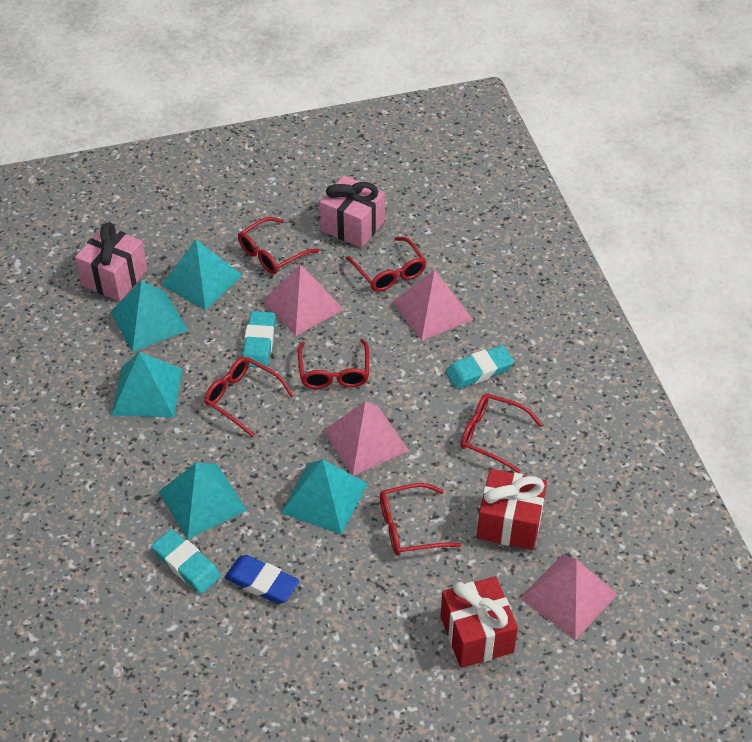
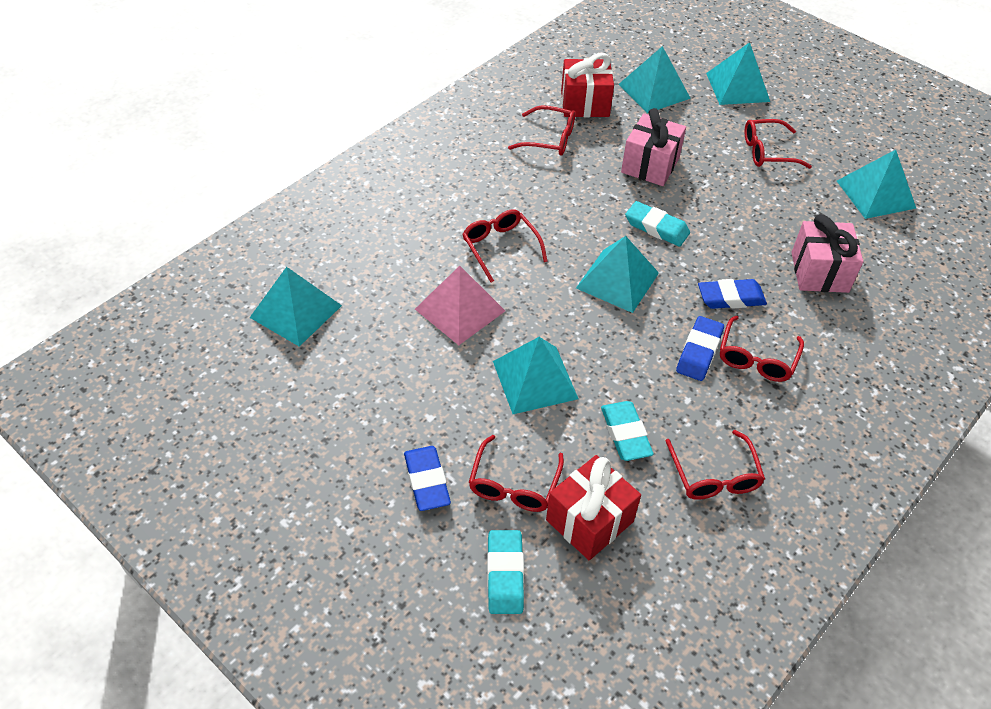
blue eraser: [224,555,300,604] = 1 -> [404,446,451,511] [676,316,724,381] [698,279,767,309] = 3
pink pyramid: [262,264,344,336] [323,401,409,476] [393,270,473,341] [520,554,618,640] = 4 -> [415,266,505,345] = 1
turquoise pyramid: [111,281,188,352] [112,352,183,418] [159,462,247,539] [161,239,243,310] [281,460,368,535] = 5 -> [250,267,342,347] [493,337,578,414] [576,236,659,313] [618,46,691,113] [706,42,770,105] [837,150,916,219] = 6

